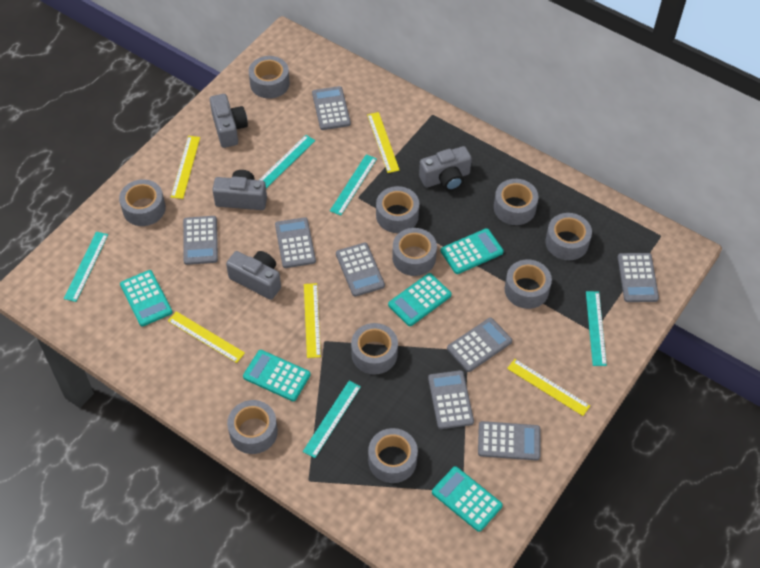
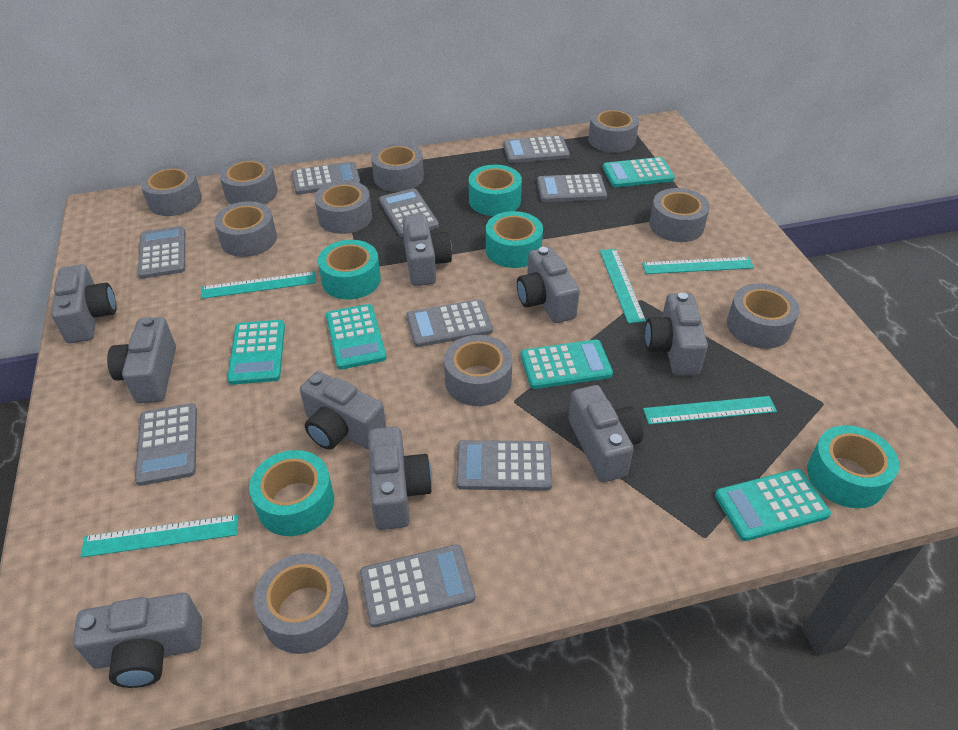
grey calculator: [183,216,218,265] [275,217,316,268] [312,86,351,130] [336,243,385,297] [428,370,474,429] [447,318,512,372] [478,421,540,461] [618,253,659,302] = 8 -> [135,403,197,486] [138,226,185,279] [291,161,360,195] [360,544,475,628] [379,188,439,237] [406,299,493,347] [456,440,552,491] [503,135,570,163] [537,174,607,202] = 9
grey camera: [210,94,248,148] [212,170,267,210] [226,251,281,300] [419,146,472,191] = 4 -> [51,265,116,343] [73,593,202,688] [107,317,176,403] [300,371,386,450] [368,427,432,530] [402,214,452,286] [517,247,580,323] [568,385,643,482] [645,292,708,375] = 9
turquoise tape: none = 0 -> [249,450,334,536] [318,240,381,300] [469,165,522,216] [486,211,543,268] [807,425,899,508] = 5
yellow ruler: [168,311,245,363] [171,136,200,199] [304,283,321,358] [367,112,400,173] [507,359,590,416] = 5 -> none = 0

